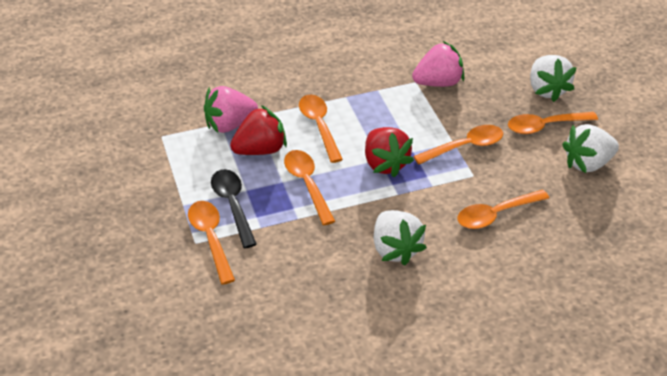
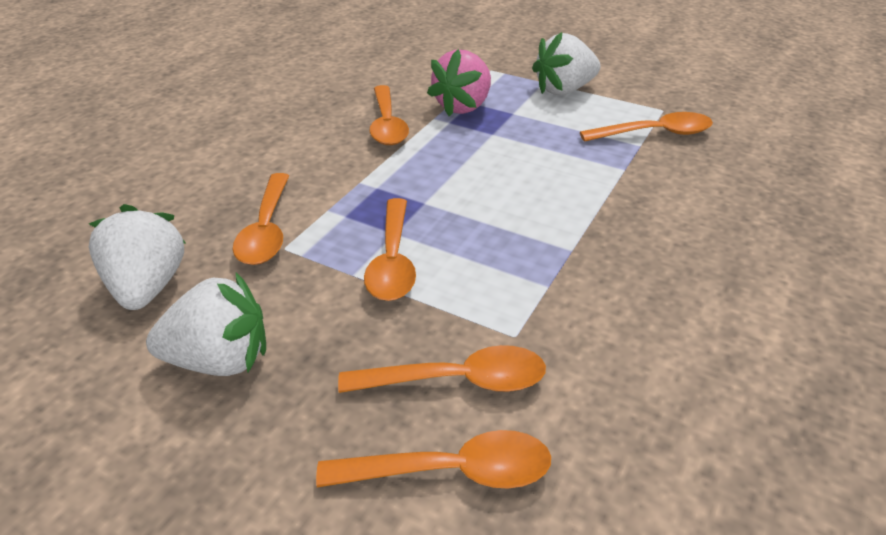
black spoon: [211,169,257,248] = 1 -> none = 0
pink strawberry: [204,86,258,133] [412,41,464,87] = 2 -> [427,49,491,116] = 1
red strawberry: [230,105,287,155] [365,127,414,177] = 2 -> none = 0

